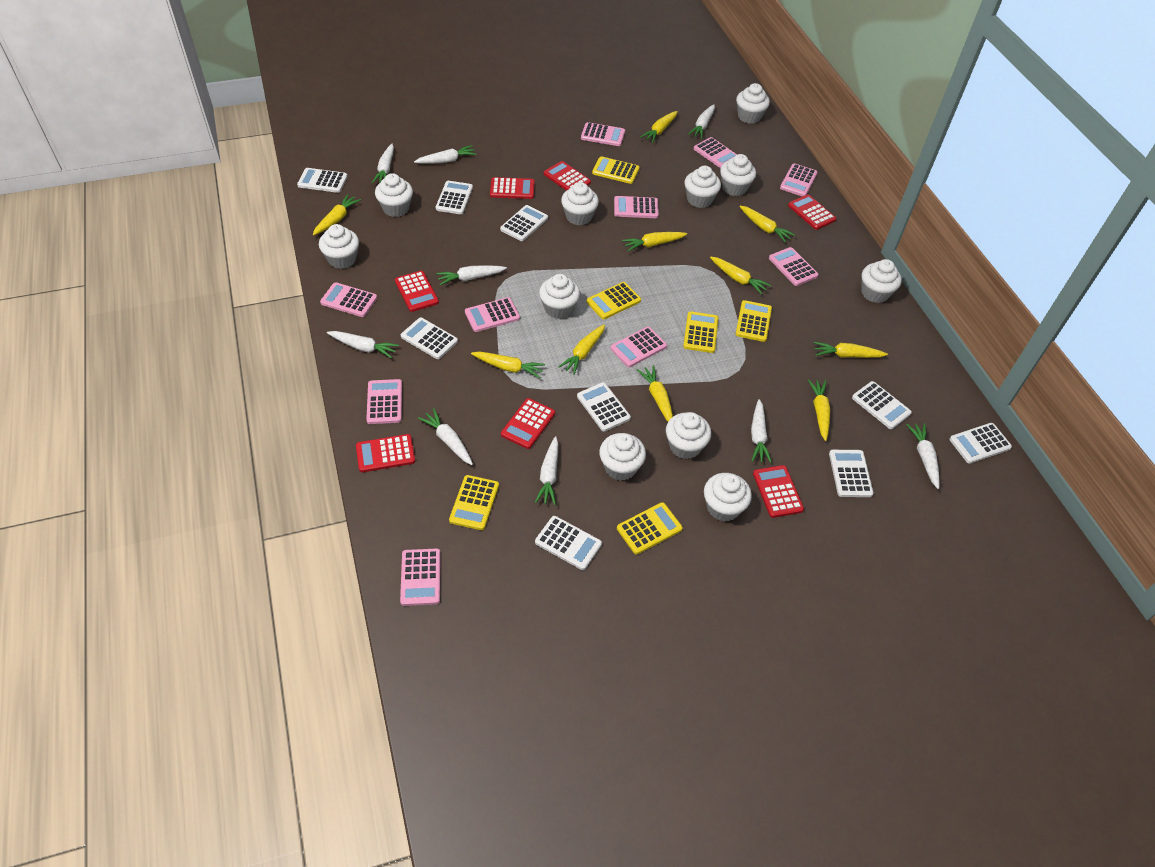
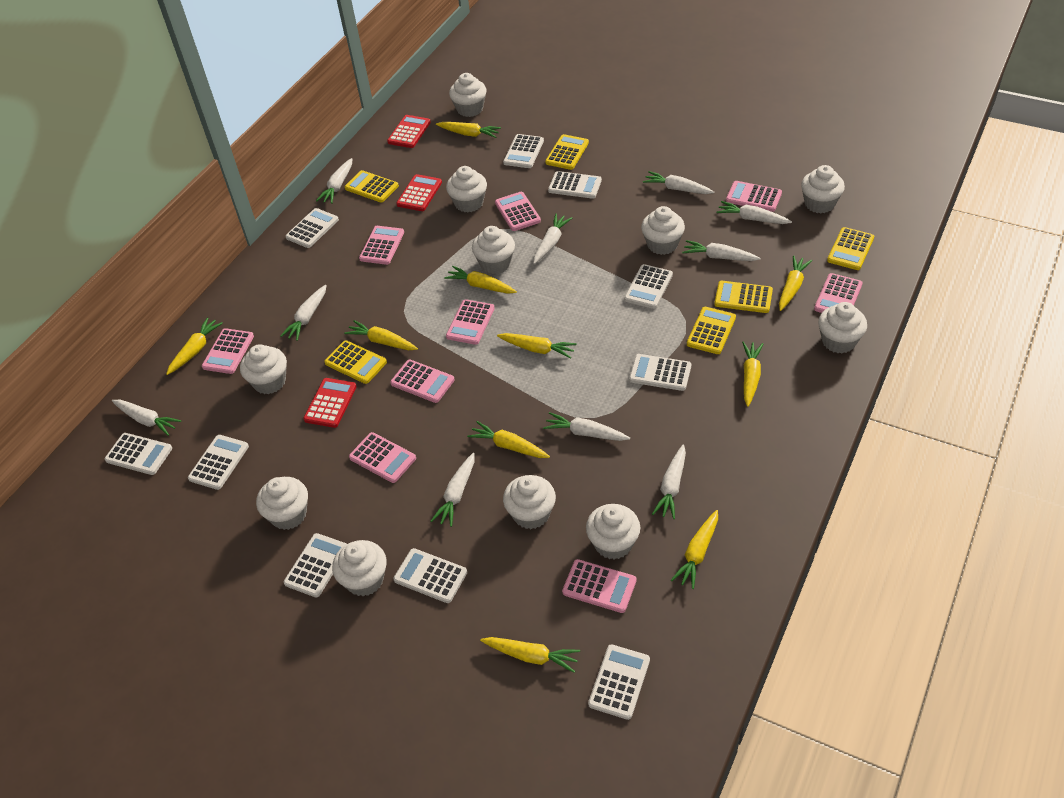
pink calculator: [320,282,377,317] [366,379,402,424] [400,548,441,606] [465,297,520,332] [581,122,625,146] [610,327,667,367] [614,196,659,218] [694,137,737,168] [769,247,819,286] [780,163,817,196] = 10 -> [202,328,254,374] [349,432,416,483] [359,226,404,265] [390,360,455,403] [446,299,495,345] [495,192,541,231] [562,559,636,613] [726,181,782,212] [814,273,863,313] = 9
red calculator: [356,434,415,472] [395,271,439,312] [490,177,535,199] [501,398,555,449] [544,161,591,191] [753,465,804,518] [788,194,836,230] = 7 -> [303,378,357,428] [387,115,431,148] [396,174,442,211] = 3
white calculator: [297,168,348,193] [401,317,458,359] [436,181,473,214] [500,205,548,241] [535,516,602,570] [577,382,631,432] [829,450,874,497] [852,381,912,429] [949,423,1012,464] = 9 -> [105,433,172,475] [188,435,249,490] [284,533,346,597] [286,208,339,248] [393,548,467,603] [503,134,544,168] [548,171,602,199] [588,644,650,720] [624,264,673,309] [629,354,691,391] = 10
white carrot: [327,331,399,358] [372,144,394,183] [414,145,477,164] [418,408,473,465] [436,265,507,285] [535,436,559,505] [688,104,715,139] [751,399,772,463] [906,423,940,489] = 9 -> [112,400,181,436] [280,285,327,341] [316,158,352,204] [431,453,475,527] [533,214,572,264] [543,412,630,441] [643,171,714,194] [652,444,686,519] [682,240,761,261] [716,201,792,224] = 10

